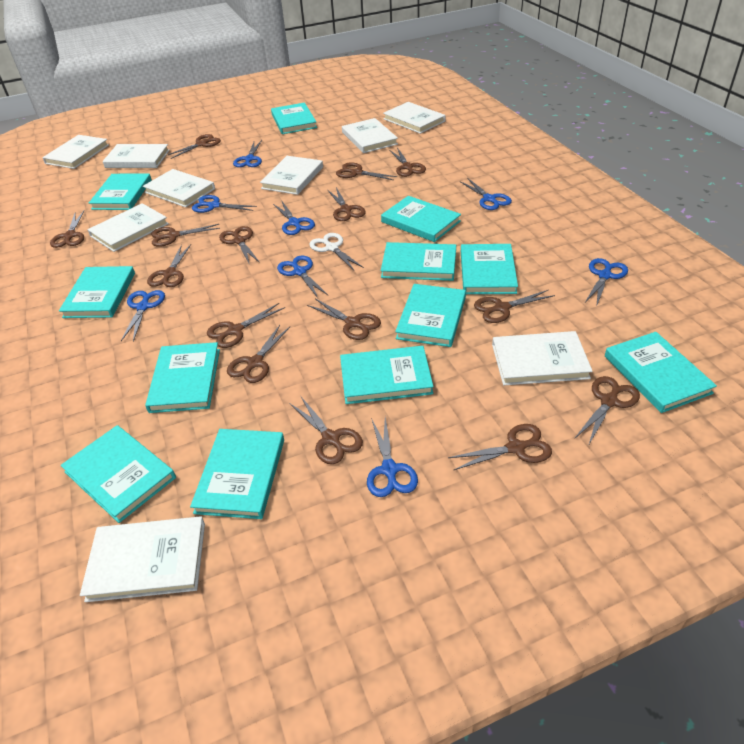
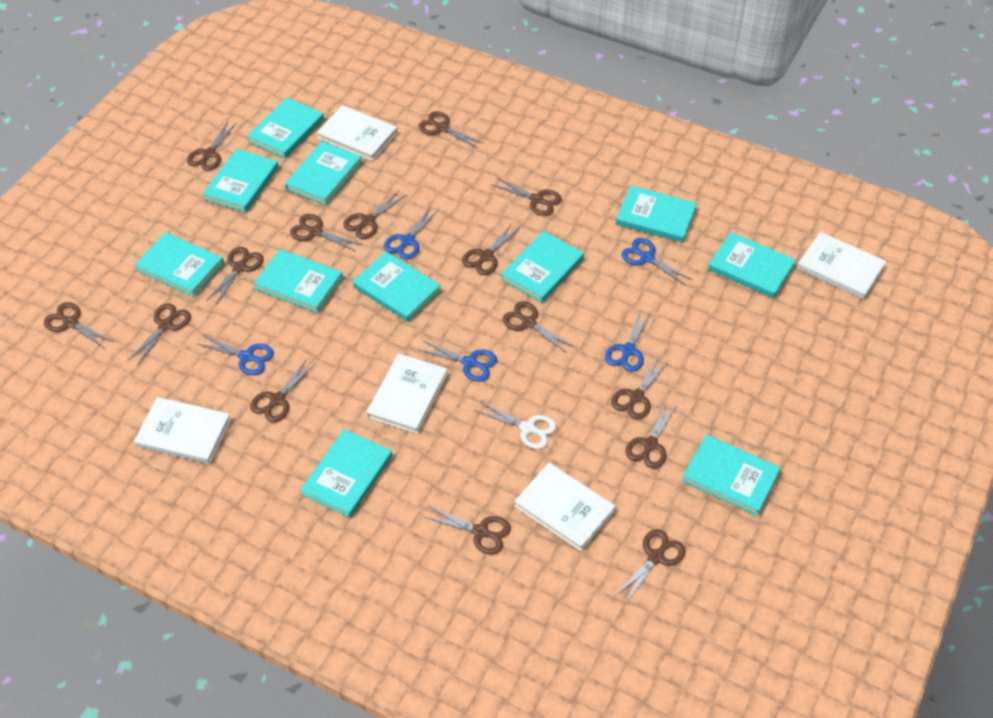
blue scissors: [121,290,165,342] [192,195,257,213] [233,140,262,167] [273,200,315,235] [277,255,328,298] [367,417,418,497] [459,178,512,210] [585,258,628,307] = 8 -> [198,335,274,375] [384,207,439,259] [417,340,497,381] [605,311,651,372] [622,238,693,285] = 5
turquoise book: [59,266,135,318] [61,425,176,523] [89,174,152,210] [145,342,220,413] [190,429,284,519] [271,103,317,134] [340,346,434,404] [381,196,461,242] [381,242,456,281] [395,284,466,347] [461,244,518,294] [605,332,717,413] = 12 -> [134,232,224,297] [203,149,279,213] [247,97,324,158] [254,249,343,313] [285,141,362,205] [300,429,392,518] [353,251,441,322] [501,231,584,303] [616,186,697,242] [682,434,781,516] [708,232,796,298] = 11
white book: [42,135,109,169] [80,516,205,602] [87,203,169,252] [103,144,170,168] [143,169,215,207] [260,156,323,195] [342,118,398,153] [383,102,446,134] [492,331,593,385] = 9 -> [134,397,231,464] [317,105,397,161] [366,353,448,434] [514,463,615,551] [797,232,886,299] = 5

